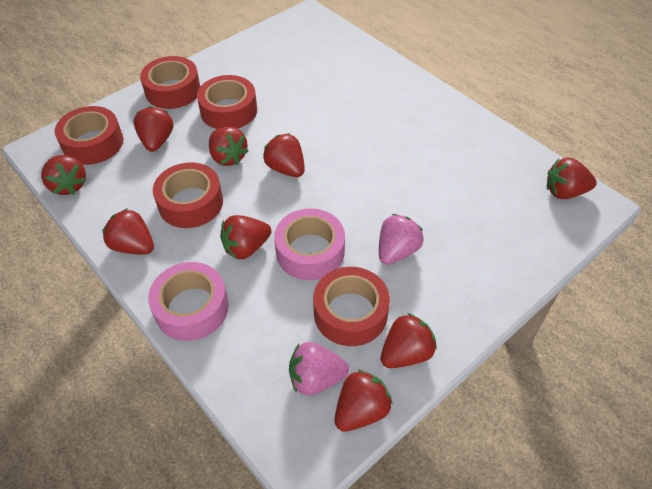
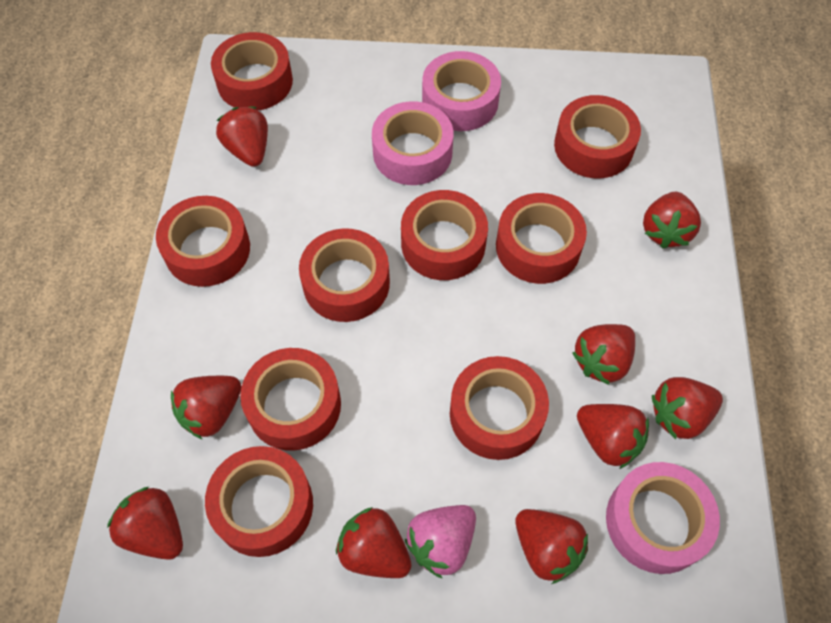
pink strawberry: [289,342,349,395] [379,214,424,265] = 2 -> [405,505,476,579] = 1
pink tape: [148,262,229,341] [274,209,345,280] = 2 -> [372,101,453,185] [422,51,501,131] [606,462,720,574] = 3
red tape: [55,106,123,165] [140,56,200,109] [153,162,223,228] [197,75,257,129] [313,267,390,346] = 5 -> [156,196,250,287] [205,446,313,557] [211,32,293,110] [240,348,341,451] [299,228,390,322] [401,190,488,280] [450,356,549,460] [496,193,587,284] [554,95,641,179] = 9

